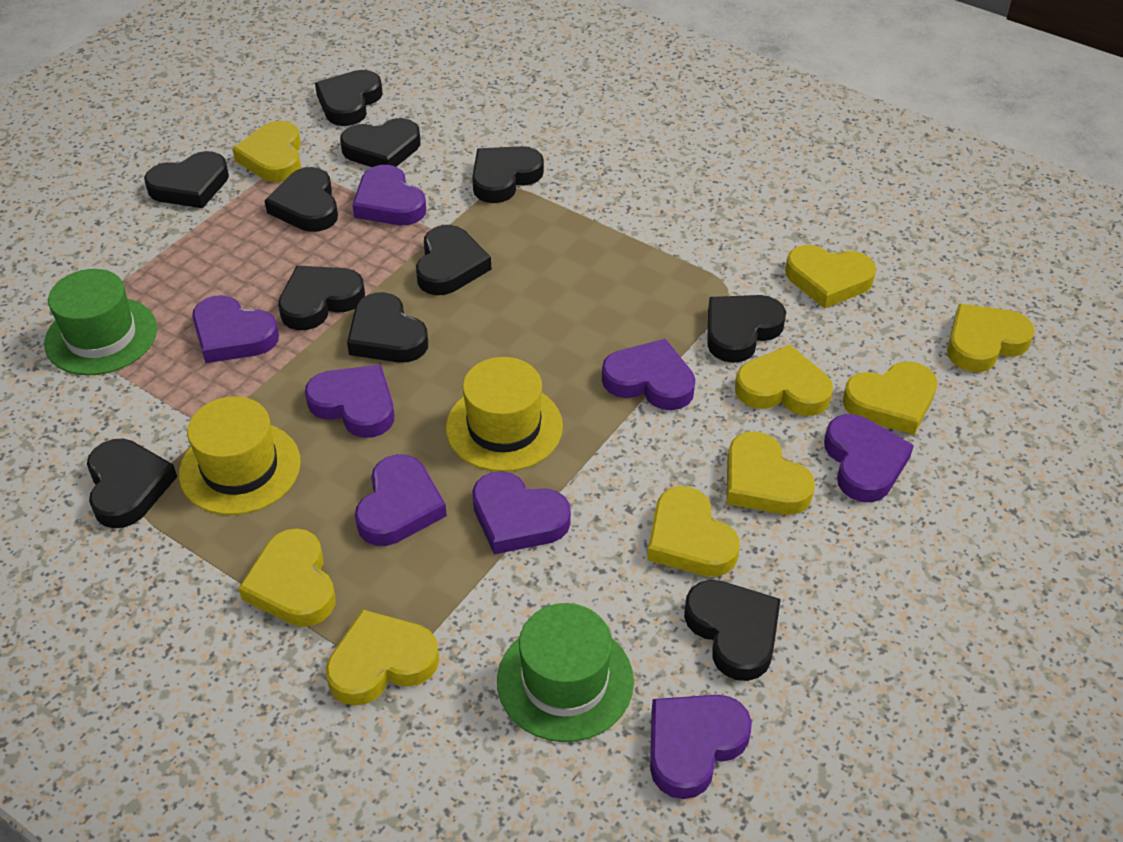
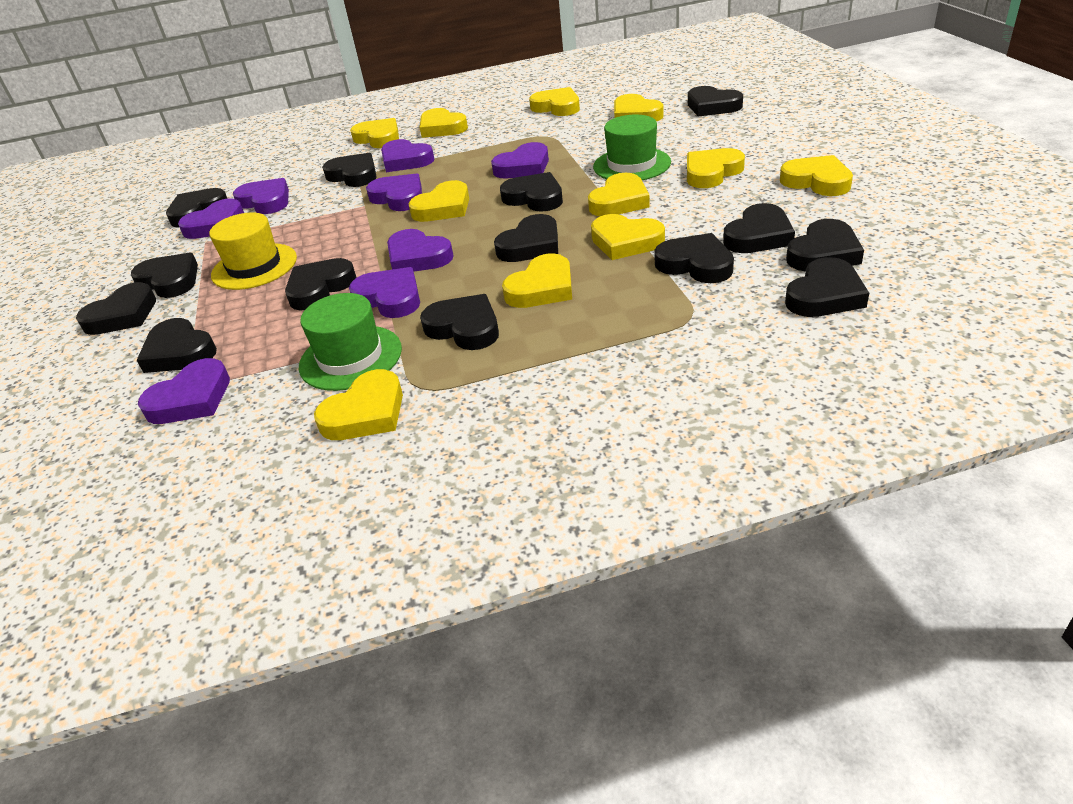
black heart: [87,439,177,528] [144,151,229,208] [264,167,338,232] [278,266,365,330] [315,70,383,126] [340,118,420,167] [347,292,428,363] [416,225,492,295] [472,146,544,203] [684,580,781,681] [707,295,786,363] = 11 -> [76,282,156,335] [131,253,198,298] [137,318,217,373] [166,188,228,228] [285,258,357,310] [322,153,377,187] [420,294,499,350] [494,214,558,262] [500,172,563,212] [654,233,734,283] [688,86,743,117] [723,203,795,253] [785,257,869,317] [786,219,864,272] = 14
yellow hat: [179,396,301,515] [446,357,563,472] = 2 -> [209,212,297,290] = 1
yellow heart: [232,121,301,182] [238,528,335,627] [326,609,439,706] [647,486,740,577] [727,432,815,515] [735,345,833,416] [785,245,876,308] [843,361,937,435] [947,304,1035,372] = 9 -> [314,369,403,440] [350,118,399,148] [408,180,469,222] [420,108,468,138] [502,253,572,308] [529,87,580,116] [588,173,650,216] [591,214,665,260] [614,94,664,121] [687,148,745,188] [780,155,853,196] = 11

